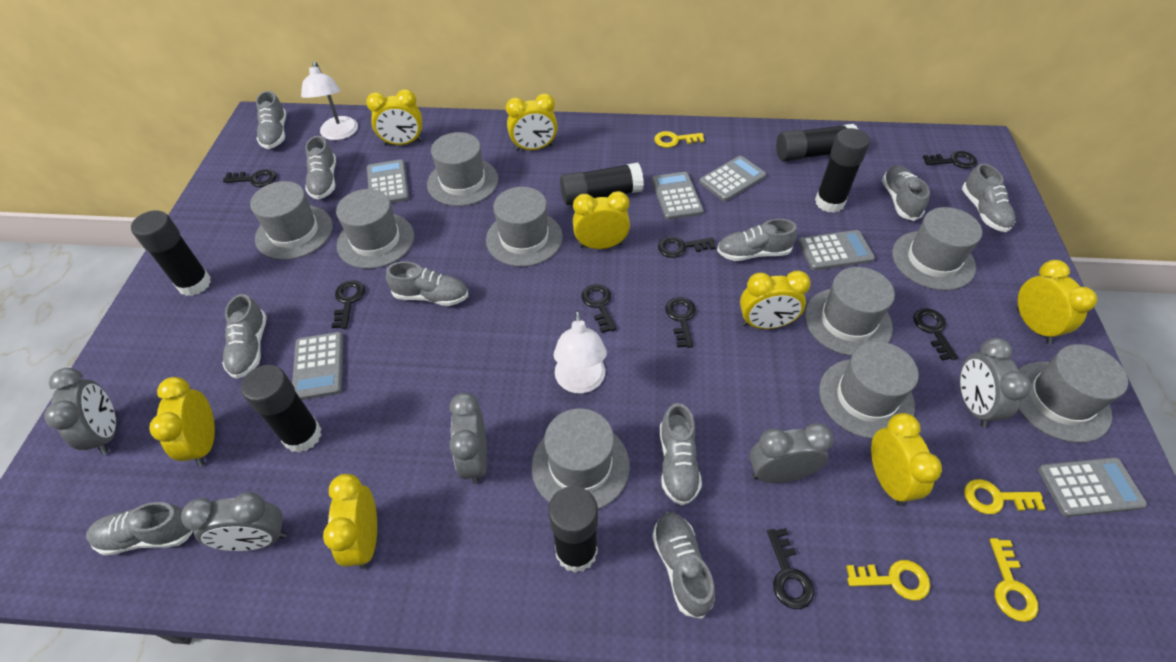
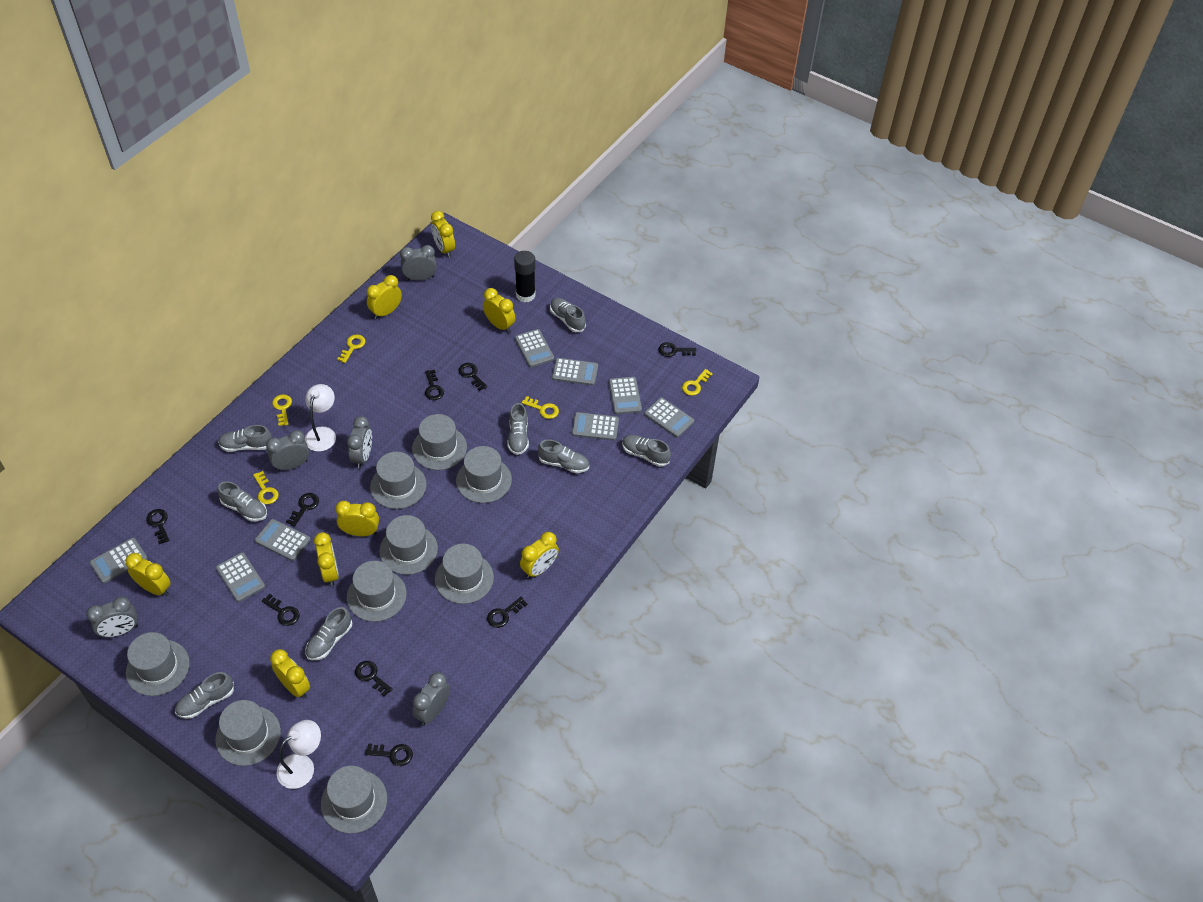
black glue stick: [131,210,211,296] [241,365,321,453] [548,486,598,573] [560,163,644,205] [776,124,859,161] [815,128,870,213] = 6 -> [514,251,536,303] = 1
black key: [223,169,276,187] [331,280,365,329] [581,284,616,333] [658,236,716,258] [665,297,696,348] [767,528,814,609] [913,308,958,361] [923,151,977,169] = 8 -> [146,509,170,544] [262,594,300,626] [286,493,319,527] [355,661,393,696] [365,743,413,766] [425,370,444,400] [459,363,487,391] [487,597,527,628] [658,342,696,357] = 9
grey calculator: [292,332,343,400] [367,159,409,203] [651,172,704,220] [699,156,766,201] [798,230,875,270] [1038,457,1147,517] = 6 -> [90,538,148,584] [216,552,265,602] [255,519,311,561] [515,329,554,367] [552,358,598,385] [572,412,619,441] [609,377,642,414] [644,397,694,438] = 8
grey shoe: [86,502,193,555] [222,294,267,379] [256,91,286,149] [305,136,336,200] [386,261,468,306] [652,512,715,619] [660,403,702,505] [717,219,797,261] [882,165,930,221] [962,164,1016,232] = 10 -> [175,672,234,719] [218,425,272,452] [218,481,267,521] [305,607,352,660] [507,403,529,455] [538,440,589,473] [550,298,586,332] [622,435,671,467] = 8
yellow key: [654,131,704,148] [846,560,930,600] [964,479,1045,514] [990,538,1038,622] = 4 -> [253,471,279,504] [272,394,292,426] [337,334,366,363] [522,396,559,419] [682,369,713,396] = 5

